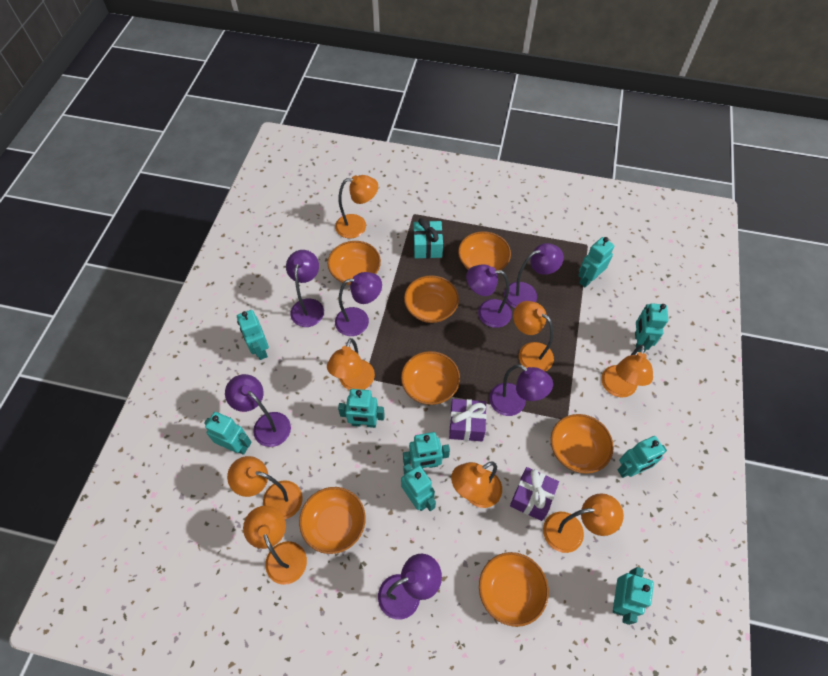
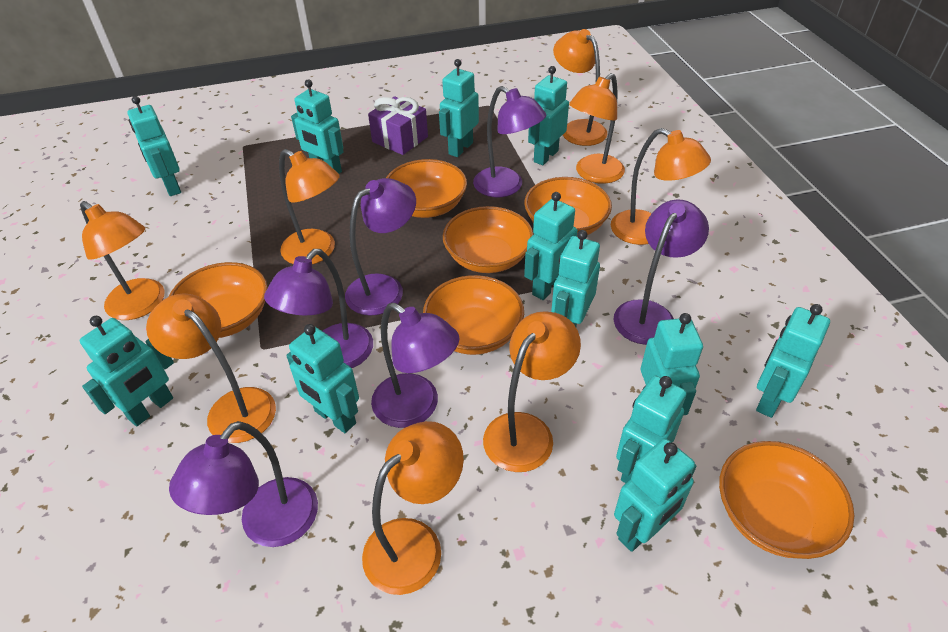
orange bowl: [299,487,366,554] [327,241,381,285] [401,351,460,405] [404,275,459,323] [458,231,511,270] [479,552,549,627] [551,414,614,474] = 7 -> [169,262,268,338] [386,159,467,218] [423,275,524,355] [443,206,534,273] [524,177,612,235] [719,441,854,559] = 6
purple gift: [449,399,487,441] [510,467,559,521] = 2 -> [368,96,428,155] = 1
purple lamp: [225,374,291,447] [286,250,324,327] [335,272,382,336] [378,554,442,620] [466,264,512,328] [489,364,553,416] [504,243,564,308] = 7 -> [169,421,318,547] [264,249,373,368] [345,178,416,316] [371,303,459,428] [473,86,546,197] [613,199,709,345] = 6
turquoise gift: [413,218,443,258] = 1 -> none = 0
turquoise robot: [204,412,252,455] [237,310,269,360] [338,389,385,428] [401,463,436,511] [403,432,450,469] [578,237,614,287] [613,567,654,625] [618,436,667,478] [635,303,668,352] = 9 -> [80,316,174,426] [127,96,181,196] [286,324,359,433] [291,79,344,174] [439,59,479,157] [524,192,578,300] [528,66,569,165] [551,230,600,327] [614,439,697,552] [616,375,687,483] [641,313,703,415] [756,304,830,418] = 12

